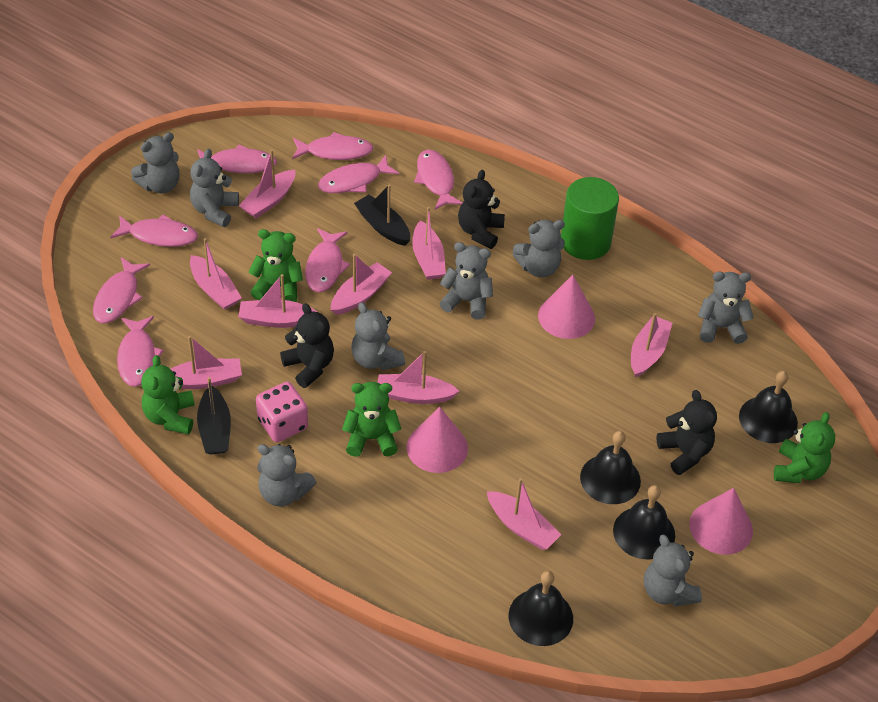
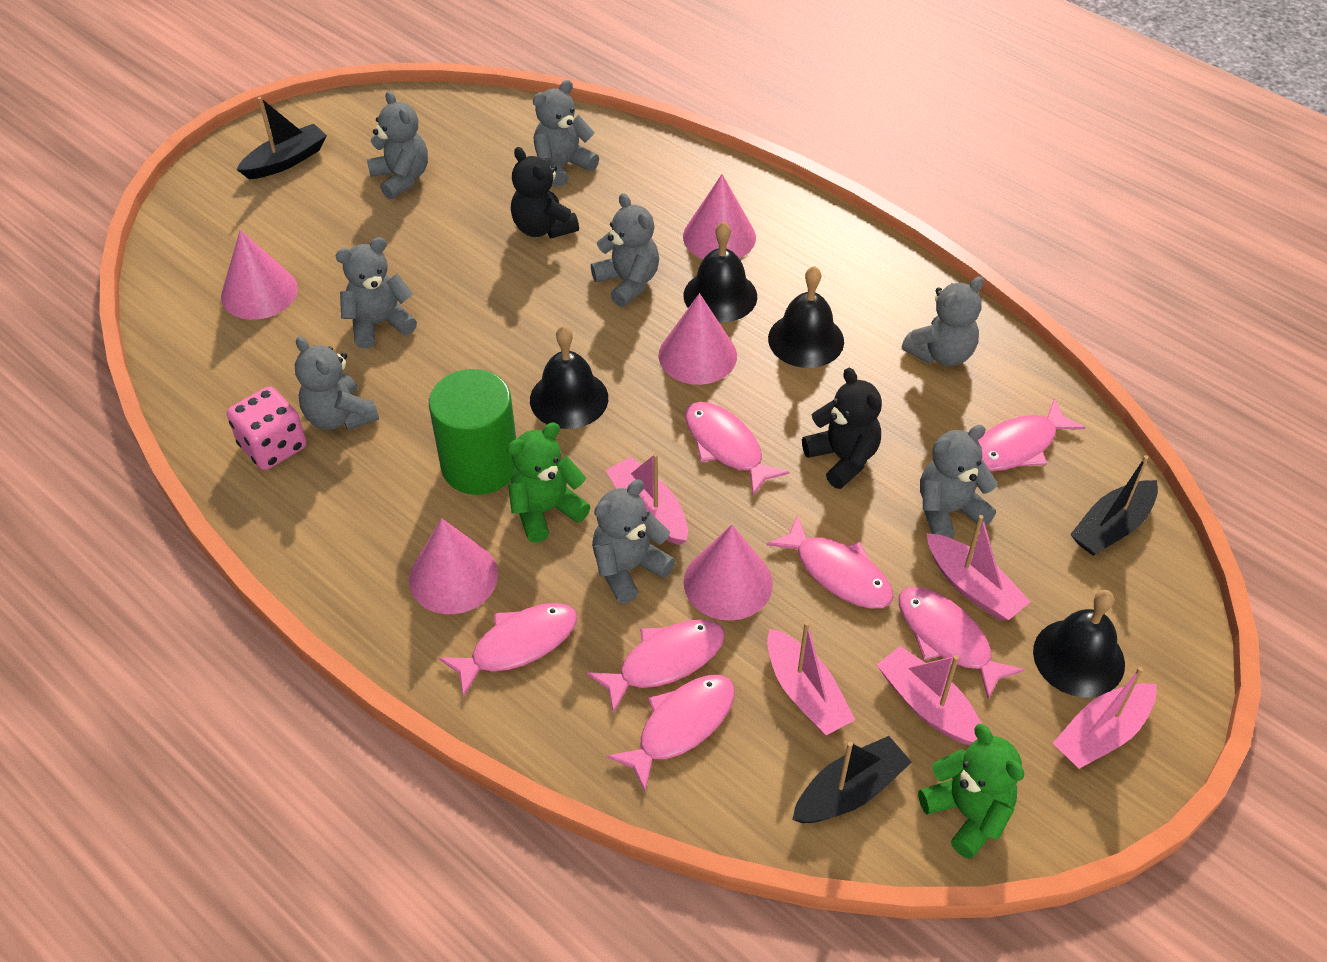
black boat: [197,377,231,455] [354,185,410,246] = 2 -> [237,97,327,179] [792,736,912,823] [1070,455,1158,556] = 3
black teddy bear: [280,303,334,388] [458,170,505,249] [656,390,717,475] = 3 -> [511,147,579,238] [802,368,882,489] = 2
green teddy bear: [141,355,195,434] [248,229,303,302] [342,382,401,457] [774,412,835,483] = 4 -> [507,422,590,543] [918,724,1024,859] = 2
pink boat: [171,336,242,389] [190,238,242,310] [238,274,317,328] [239,150,295,218] [331,254,392,315] [377,351,460,404] [412,207,446,280] [487,478,561,550] [631,313,672,377] = 9 -> [606,453,688,545] [767,621,855,735] [877,646,982,745] [927,515,1030,621] [1053,667,1156,769] = 5
pink cone: [407,407,468,473] [538,275,595,339] [689,488,753,555] = 3 -> [221,230,298,320] [409,518,498,614] [659,293,737,385] [683,174,756,259] [684,525,773,621] = 5
pink fish: [93,257,150,323] [110,214,198,247] [117,316,164,387] [197,145,277,173] [292,132,373,160] [305,228,350,292] [318,155,399,193] [414,150,463,210] = 8 -> [439,603,578,697] [587,619,725,713] [607,675,735,791] [685,402,789,496] [767,514,894,609] [899,587,1024,699] [978,398,1085,471] = 7

